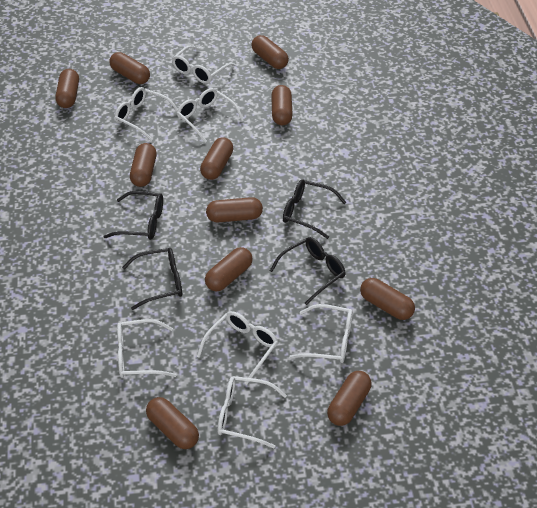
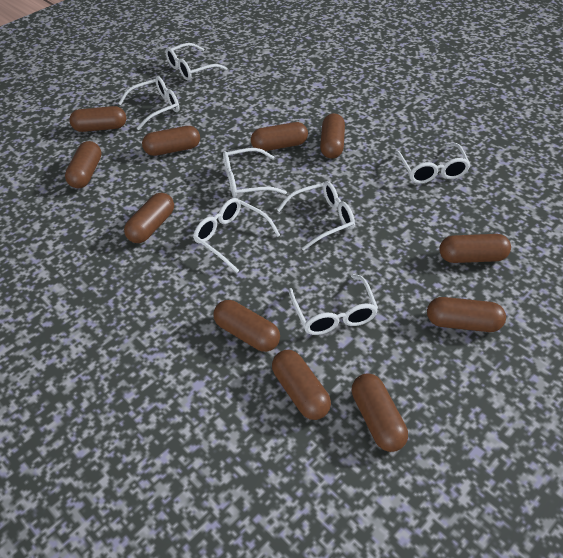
black glasses: [104,191,163,240] [122,248,182,310] [270,237,346,305] [283,179,346,239] = 4 -> none = 0

